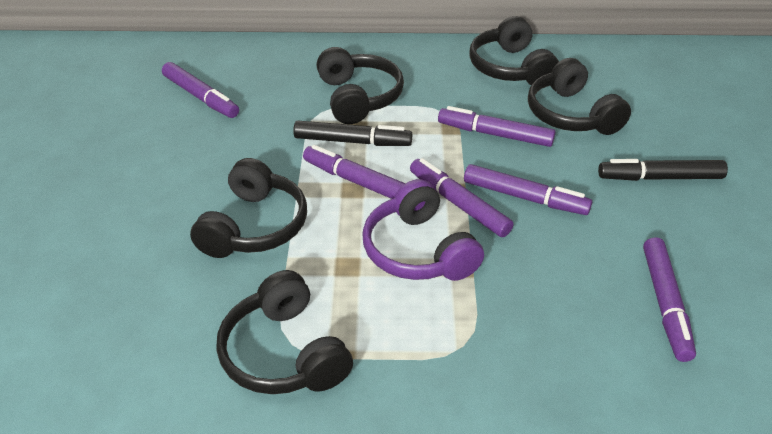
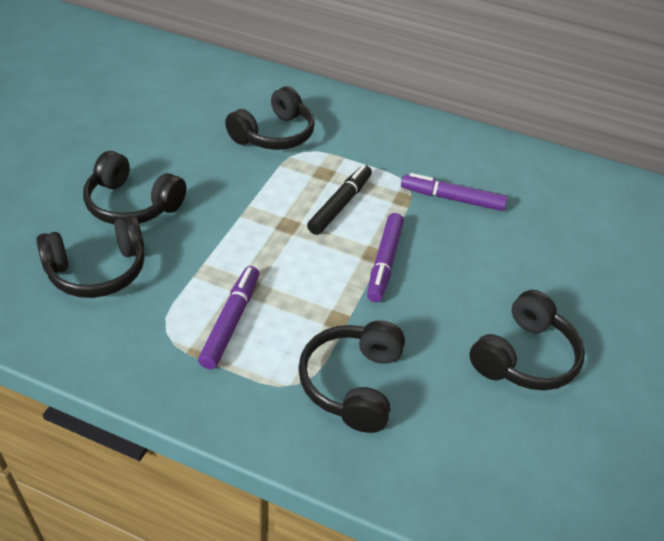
black marker: [293,121,412,146] [598,159,728,181] = 2 -> [307,165,372,235] = 1
purple headphones: [362,179,484,281] = 1 -> none = 0
purple marker: [162,62,239,118] [303,145,406,199] [410,158,514,237] [438,106,555,147] [464,164,592,215] [643,237,696,362] = 6 -> [198,266,259,369] [367,213,404,302] [401,173,507,211] = 3

